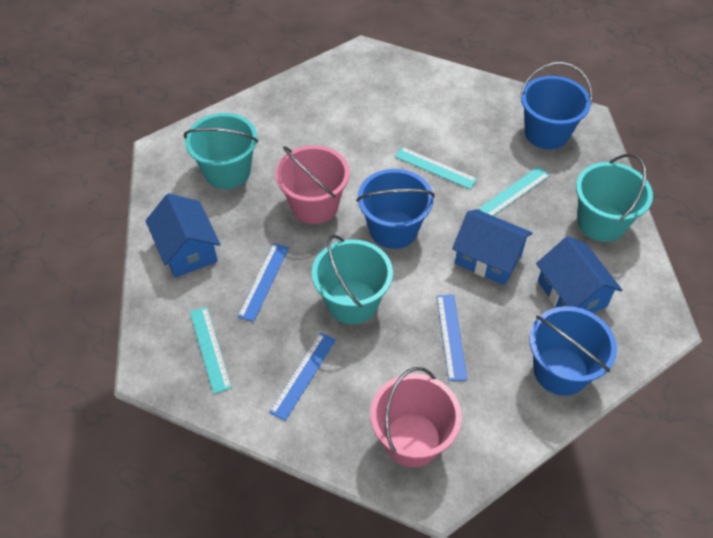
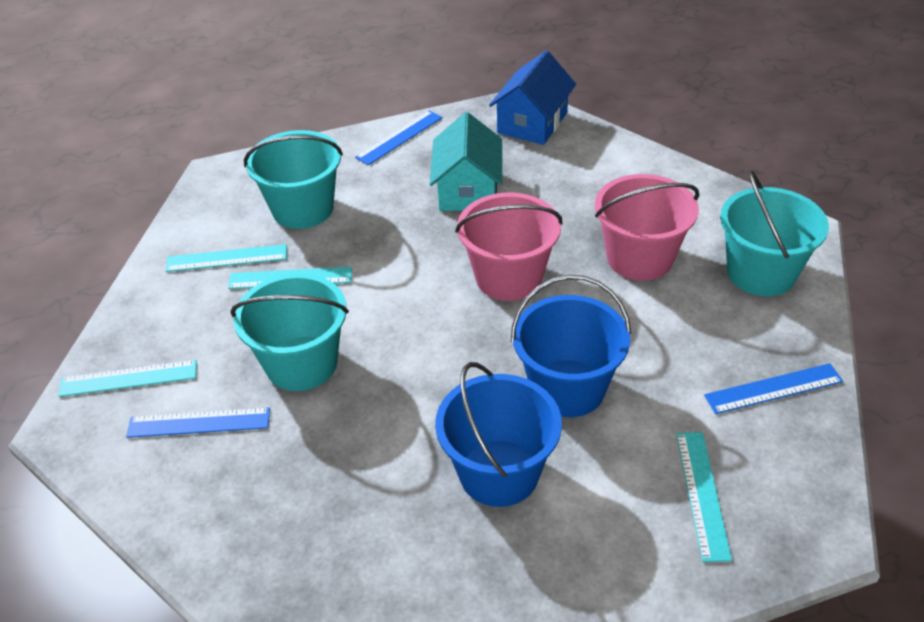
blue bucket: [356,169,435,249] [520,62,593,149] [529,306,617,396] = 3 -> [435,362,562,507] [511,275,631,417] = 2
blue house: [145,193,220,278] [452,209,533,285] [536,236,622,313] = 3 -> [489,51,576,145] = 1
turquoise house: none = 0 -> [430,112,502,211] = 1
turquoise ruler: [190,306,232,394] [395,147,477,189] [478,166,550,216] = 3 -> [58,360,197,397] [166,244,287,272] [228,267,352,289] [676,432,732,562] = 4

